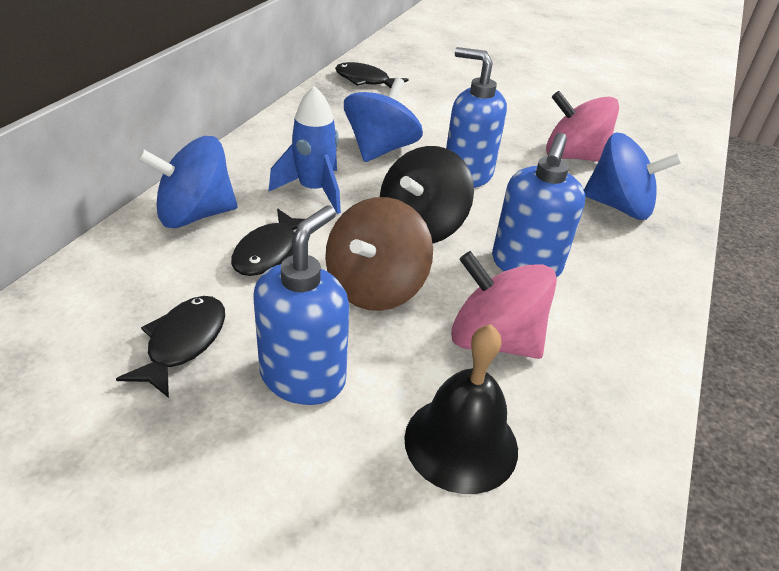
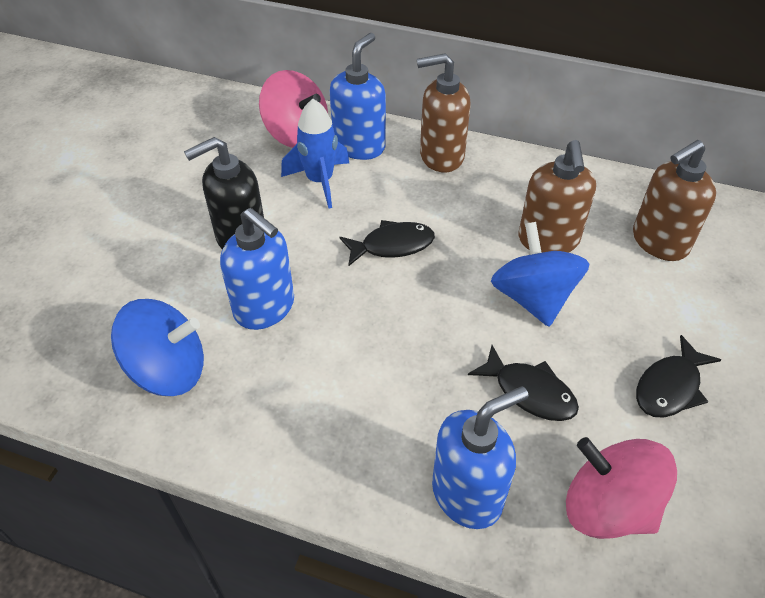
black bell: [404,324,518,494] = 1 -> none = 0
black soap dispenser: none = 0 -> [184,137,264,250] = 1
black spinning top: [380,146,474,244] = 1 -> none = 0
blue spinning top: [137,136,238,228] [344,77,423,162] [584,132,682,220] = 3 -> [111,299,204,396] [491,222,590,327] = 2
brown soap dispenser: none = 0 -> [417,53,471,173] [518,140,596,253] [633,140,716,261] = 3
brown spinning top: [325,197,433,311] = 1 -> none = 0

